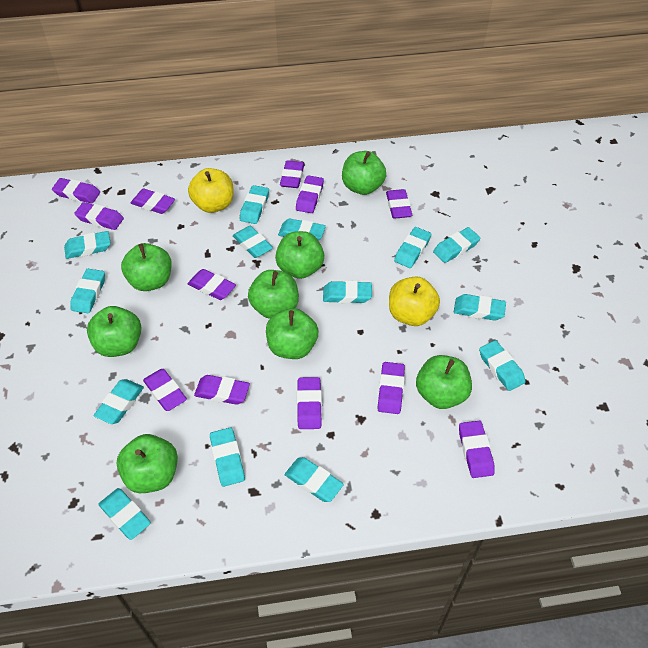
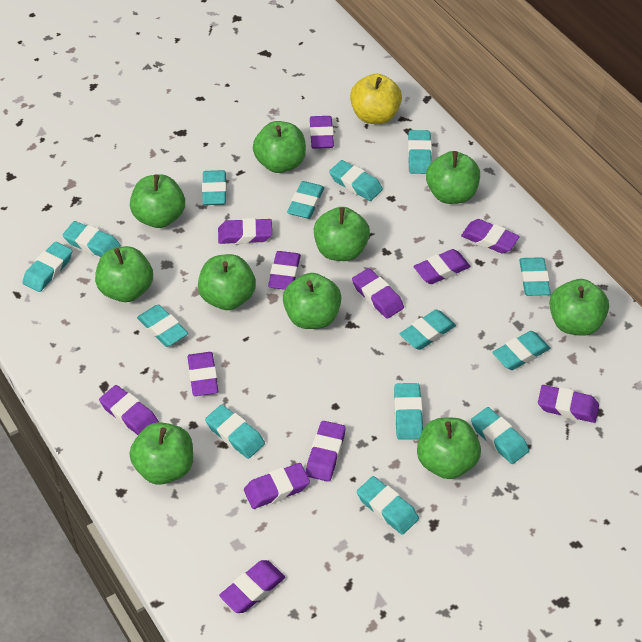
green apple: [87,306,141,357] [117,434,178,493] [121,243,172,291] [248,270,299,319] [266,308,318,359] [275,231,324,279] [342,151,386,195] [416,355,472,409] = 8 -> [95,246,153,302] [129,422,193,485] [130,174,185,228] [198,254,256,310] [253,121,306,173] [283,273,341,329] [314,207,370,261] [417,418,481,479] [426,151,480,204] [549,279,609,336] = 10
yellow apple: [188,168,233,213] [389,277,440,326] = 2 -> [350,74,402,124] = 1

